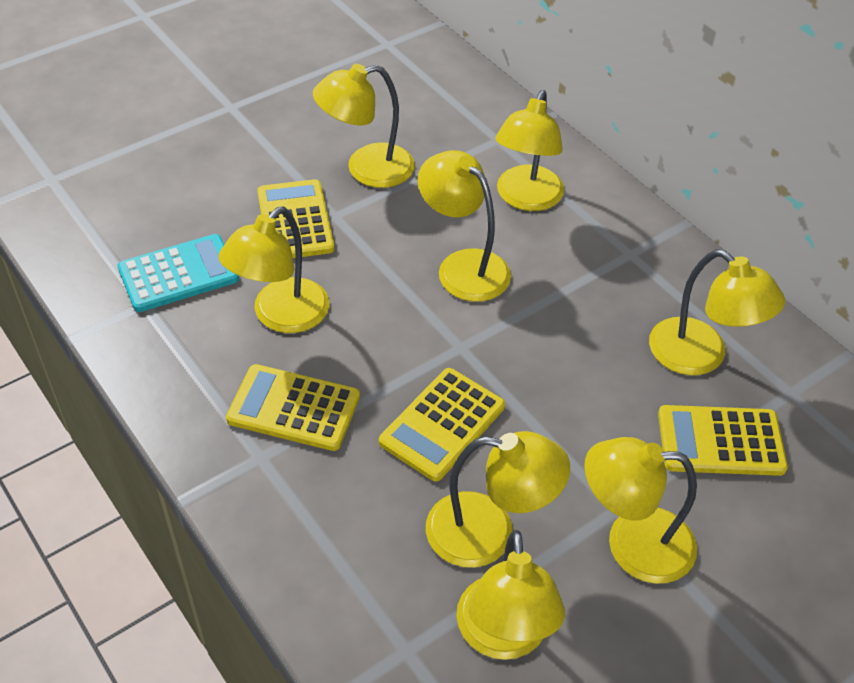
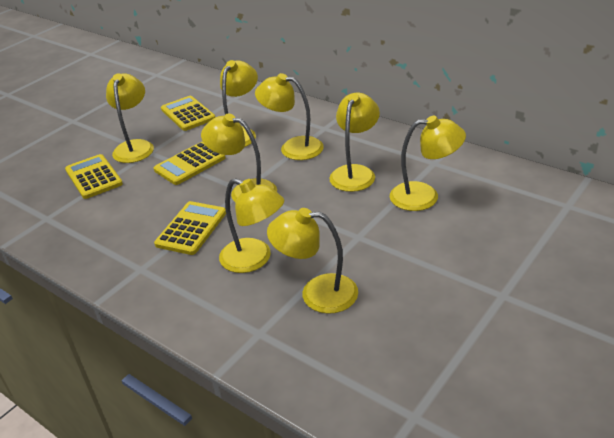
turquoise calculator: [118,234,239,312] = 1 -> none = 0

